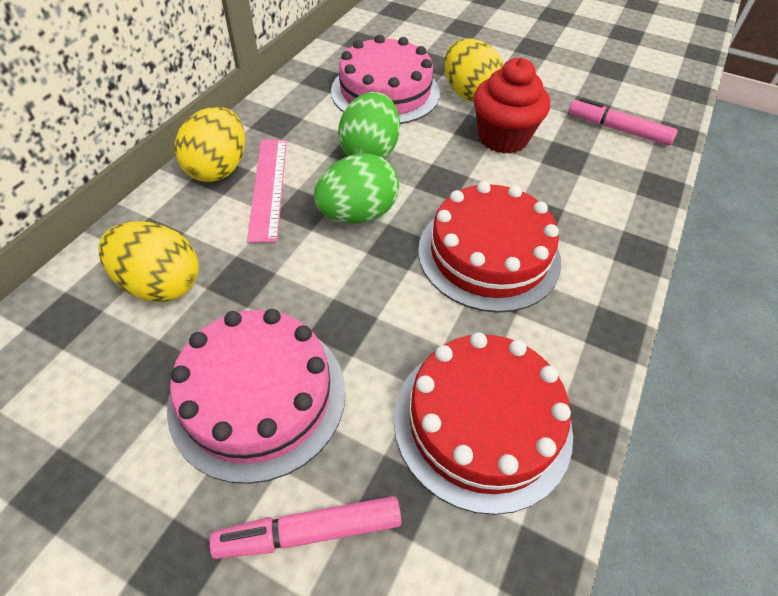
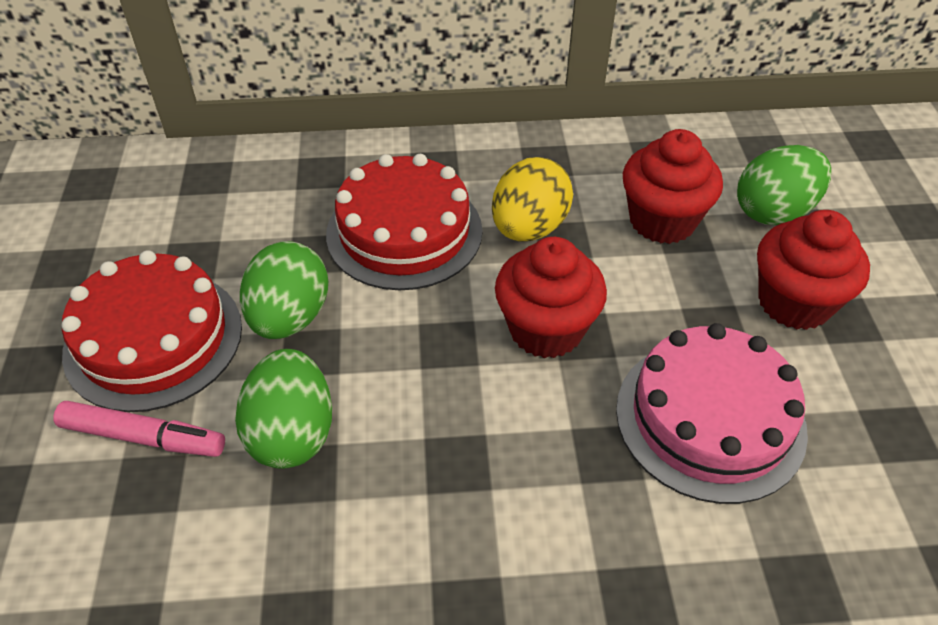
green egg: [314,153,399,223] [338,92,400,159] = 2 -> [235,349,332,469] [240,241,328,339] [737,145,831,225] = 3
pink cake: [167,309,346,484] [331,35,440,124] = 2 -> [616,323,808,504] = 1
pink marker: [209,496,401,559] [568,98,678,146] = 2 -> [53,401,225,457] = 1
pink ruler: [247,140,287,243] = 1 -> none = 0
red cupcake: [473,58,550,154] = 1 -> [495,237,607,358] [623,129,723,244] [757,210,870,330] = 3
yellow egg: [98,221,199,302] [174,107,245,182] [444,38,504,102] = 3 -> [492,157,573,241] = 1

